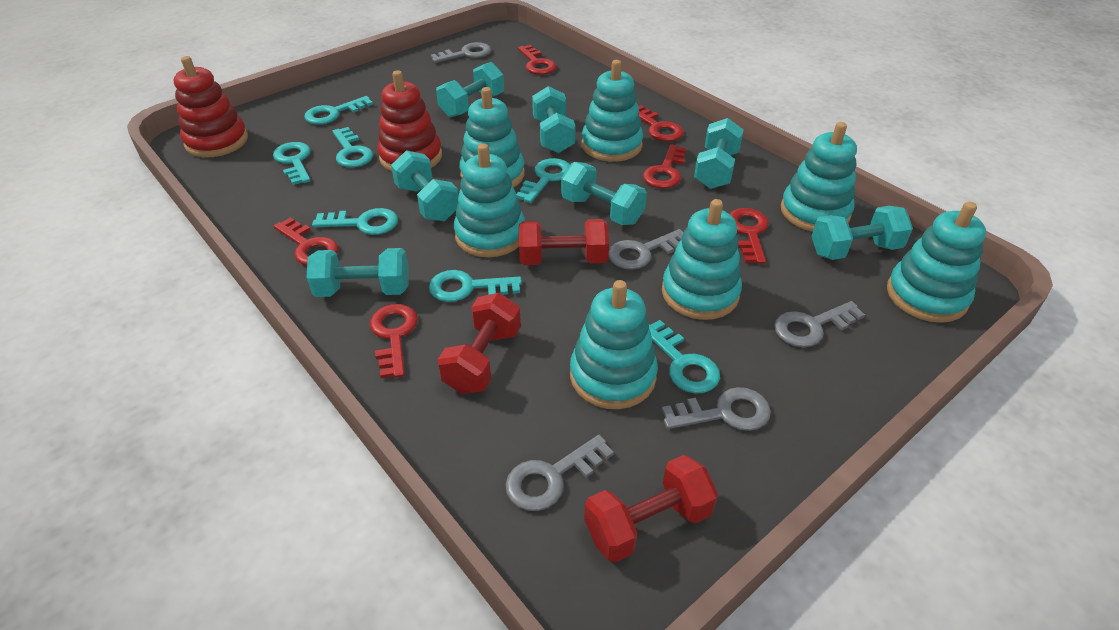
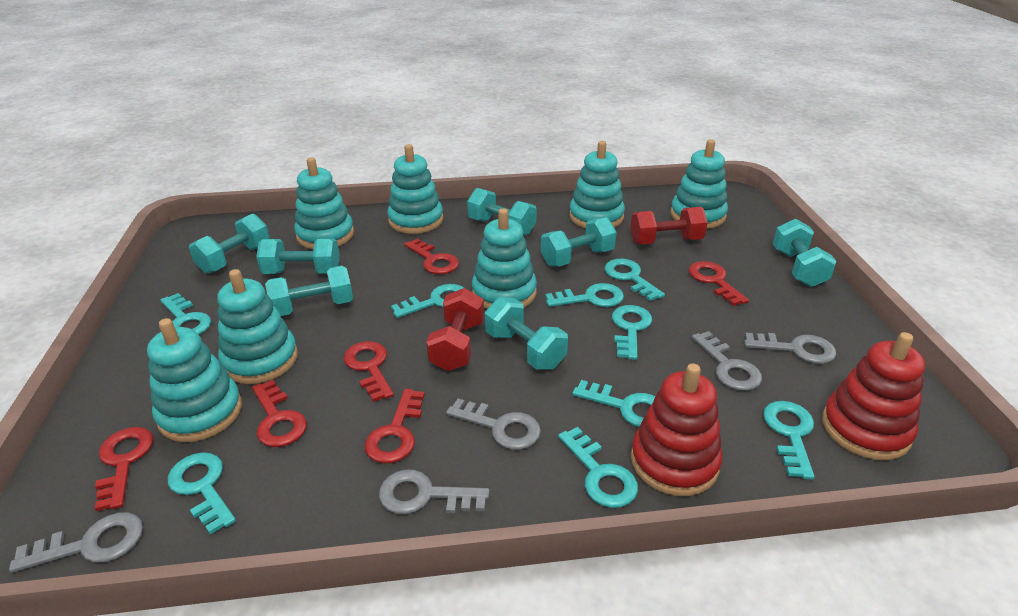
red dumbbell: [437,293,521,394] [519,219,609,265] [584,455,718,563] = 3 -> [426,288,484,371] [630,207,708,245] = 2
turquoise key: [273,142,311,185] [304,96,373,124] [312,208,398,235] [332,127,373,167] [429,270,522,302] [516,158,570,203] [649,320,720,394] = 7 -> [161,293,211,335] [168,452,236,535] [391,284,466,318] [545,283,624,307] [558,427,638,508] [572,380,655,427] [605,259,665,301] [612,305,652,360] [763,401,815,480] = 9

